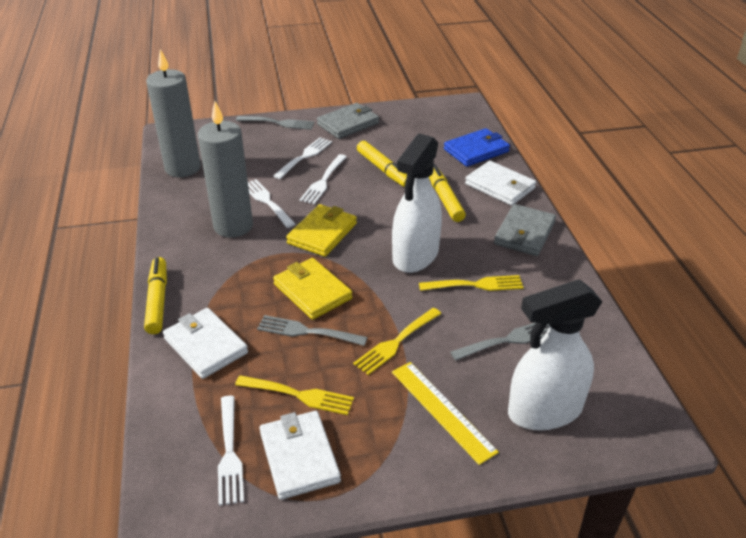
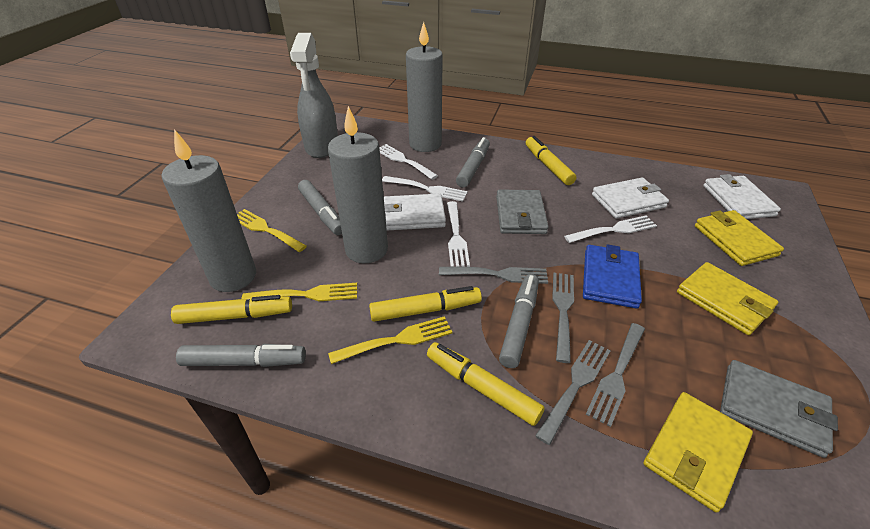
grey candle: [146,49,201,177] [198,101,253,238] = 2 -> [162,129,256,292] [328,106,388,263] [406,22,443,152] = 3
grey fork: [236,116,315,130] [257,315,367,346] [450,323,549,361] = 3 -> [439,267,548,284] [535,340,611,445] [552,273,574,363] [586,323,645,427] = 4
grey marker: none = 0 -> [176,344,306,367] [298,180,342,235] [456,137,490,187] [499,274,539,368] = 4
grey spray bottle: none = 0 -> [290,33,338,158] = 1
white spray bottle: [392,134,442,273] [508,279,602,430] = 2 -> none = 0
yellow marker: [144,257,167,334] [357,141,407,187] [429,164,466,222] = 3 -> [171,295,292,324] [369,286,482,322] [427,342,545,426] [526,136,576,185] = 4
yellow ruler: [392,362,499,465] = 1 -> none = 0
yellow wallet: [273,258,352,320] [286,204,357,257] = 2 -> [643,392,753,513] [677,262,778,335] [695,210,784,266] = 3

